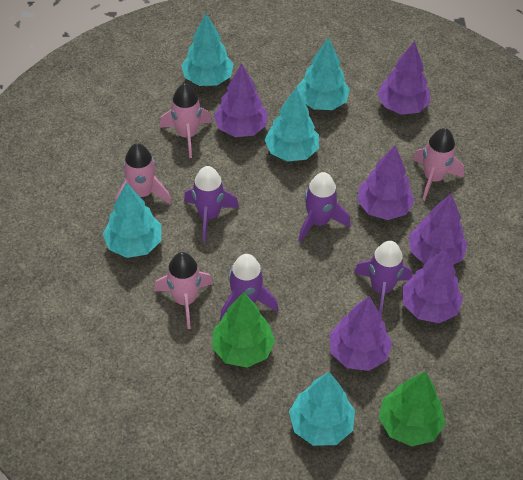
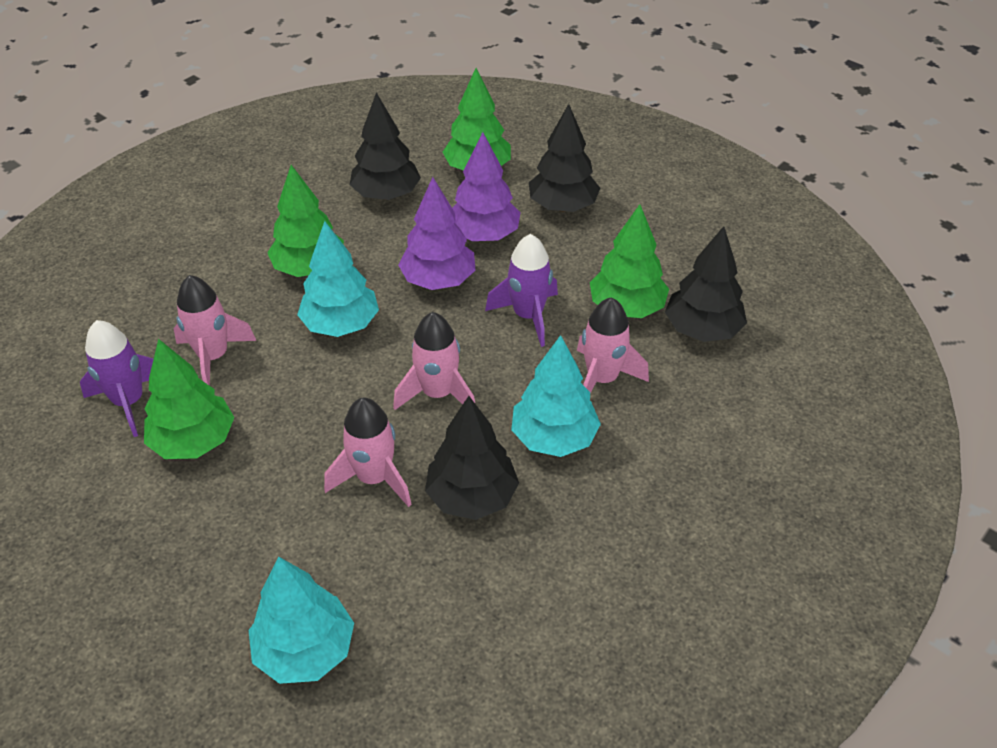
black tree: none = 0 -> [350,92,421,200] [425,396,519,520] [529,104,600,212] [665,226,747,342] = 4
green tree: [212,292,275,368] [379,372,445,446] = 2 -> [144,339,235,459] [267,165,344,277] [443,68,511,171] [590,204,669,318] = 4
purple rocket: [184,166,239,242] [220,254,279,321] [298,172,350,243] [354,241,412,315] = 4 -> [80,320,154,437] [485,234,558,347] = 2
purple tree: [214,63,267,137] [329,296,392,371] [357,146,415,220] [378,41,430,115] [402,248,463,323] [409,194,468,265] = 6 -> [398,177,476,290] [452,132,521,241] = 2
turquoise tree: [103,183,161,258] [181,14,233,86] [265,88,319,162] [289,372,355,446] [297,37,350,110] = 5 -> [249,556,354,684] [297,221,379,337] [511,335,601,457] = 3

